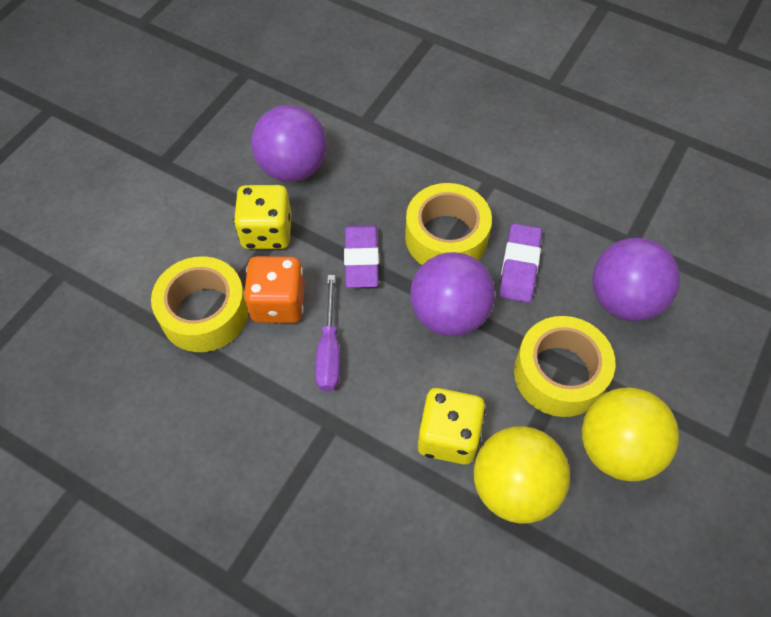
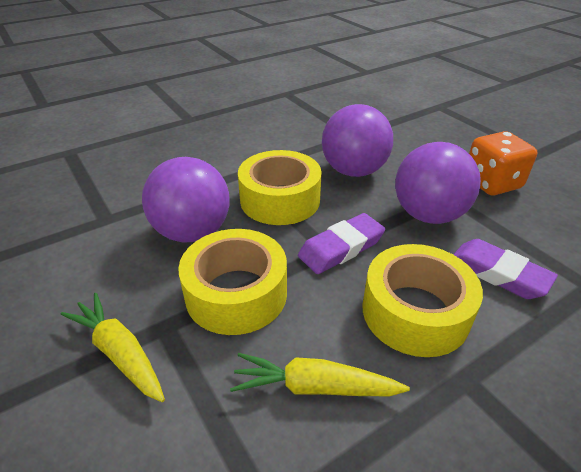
purple screwdriver: [315,275,340,391] = 1 -> none = 0
yellow ball: [474,426,570,524] [582,388,679,481] = 2 -> none = 0
yellow carrot: none = 0 -> [60,293,165,402] [230,353,410,396] = 2
yellow dice: [234,185,292,249] [418,388,486,464] = 2 -> none = 0

